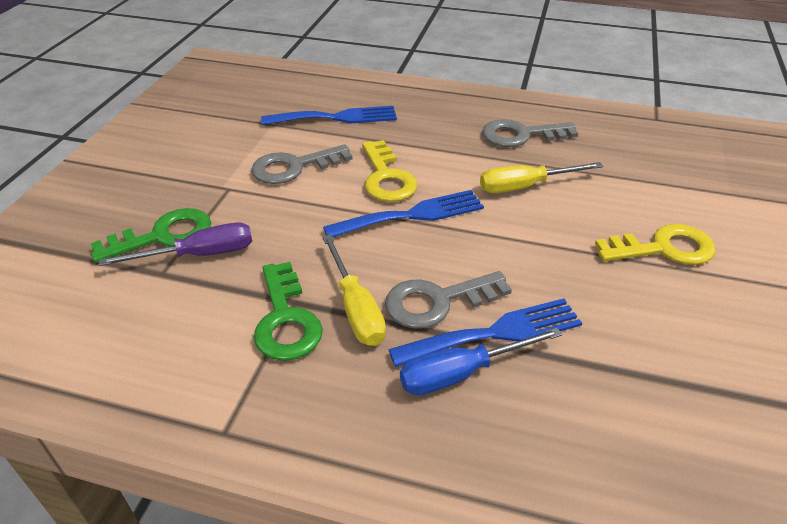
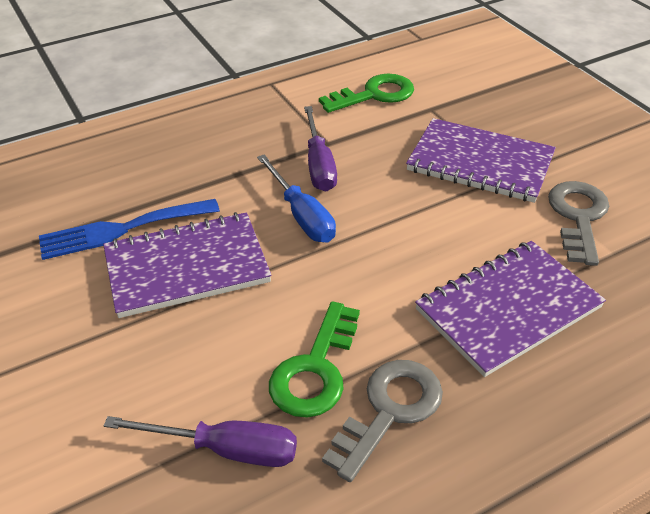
blue fork: [261,106,397,125] [323,190,484,238] [388,298,582,367] = 3 -> [39,199,220,260] = 1
grey key: [251,144,352,184] [385,271,512,329] [482,119,578,147] = 3 -> [322,360,443,482] [548,181,609,266] = 2
purple notebook: none = 0 -> [103,212,272,318] [406,118,556,203] [415,241,606,377] = 3
purple screwdriver: [99,222,252,266] = 1 -> [104,416,297,467] [304,106,337,191] = 2
yellow key: [362,140,417,202] [595,224,715,265] = 2 -> none = 0
yellow screwdriver: [322,234,386,346] [480,162,603,193] = 2 -> none = 0

